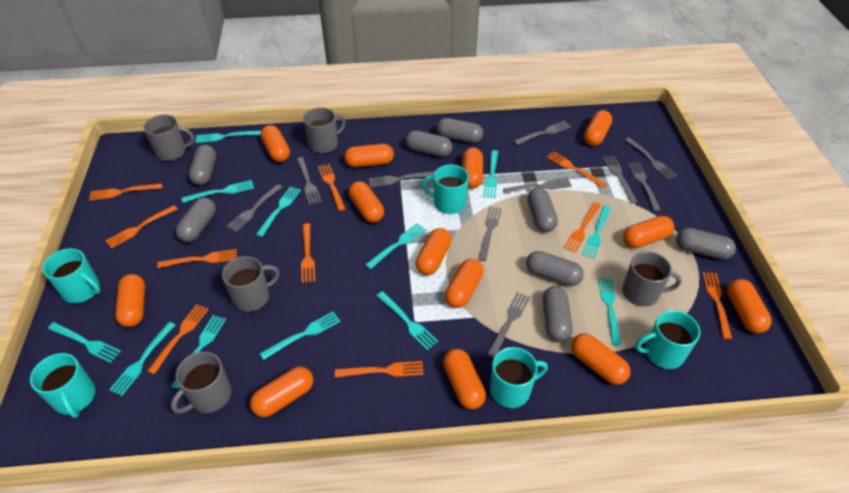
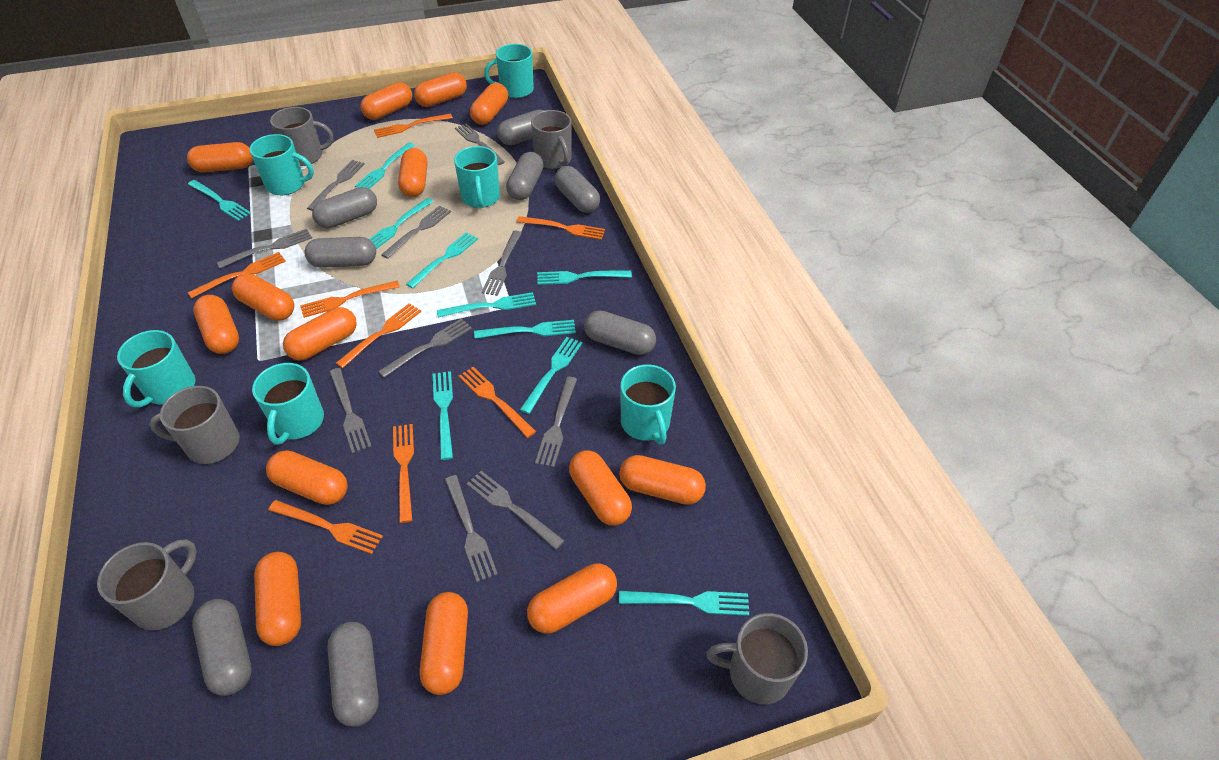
orange capsule: [115,274,145,327] [250,366,313,417] [261,125,290,162] [344,144,394,167] [349,181,384,223] [415,228,451,275] [443,349,486,410] [445,259,484,308] [462,147,483,188] [571,333,631,385] [584,110,612,146] [623,216,674,248] [727,279,772,333] = 13 -> [187,142,253,172] [193,295,239,354] [232,273,294,321] [254,552,301,646] [266,450,348,505] [283,307,357,360] [360,82,412,120] [398,148,427,197] [414,73,467,107] [420,592,468,695] [470,83,508,125] [527,564,617,633] [569,450,632,526] [619,455,706,505] = 14
orange fork: [89,184,162,201] [106,205,177,248] [147,304,209,374] [157,249,237,268] [301,223,315,283] [318,164,346,211] [335,361,424,378] [546,151,607,188] [563,202,601,253] [702,272,732,339] = 10 -> [188,252,286,298] [268,500,383,554] [300,280,400,318] [336,303,421,368] [374,114,453,138] [393,424,414,523] [459,367,536,438] [517,216,605,240] = 8
turquoise fork: [48,322,121,363] [109,322,175,396] [171,315,226,389] [182,180,254,203] [195,130,261,143] [256,186,301,237] [260,311,341,360] [366,223,426,269] [377,291,438,350] [483,150,498,198] [582,205,611,259] [598,278,621,345] = 12 -> [188,180,251,221] [355,143,415,189] [370,198,433,249] [406,232,478,288] [433,371,453,460] [437,292,536,318] [474,320,576,339] [520,337,582,414] [537,270,632,285] [619,591,749,616] = 10
turquoise mug: [30,353,96,418] [42,248,100,303] [421,164,469,214] [490,347,548,408] [635,310,701,369] = 5 -> [117,330,195,408] [249,134,314,195] [252,363,324,445] [454,146,500,208] [484,44,534,98] [621,364,676,444] = 6

